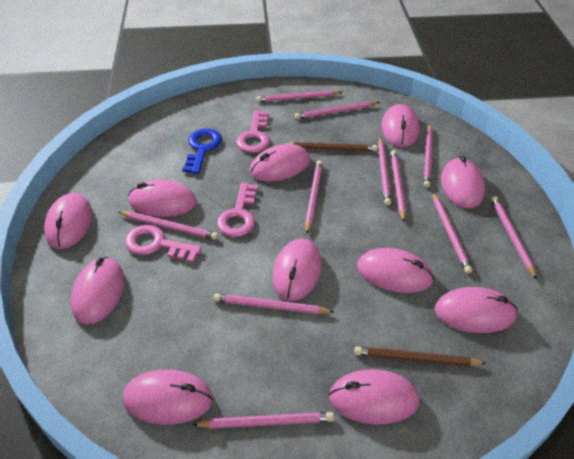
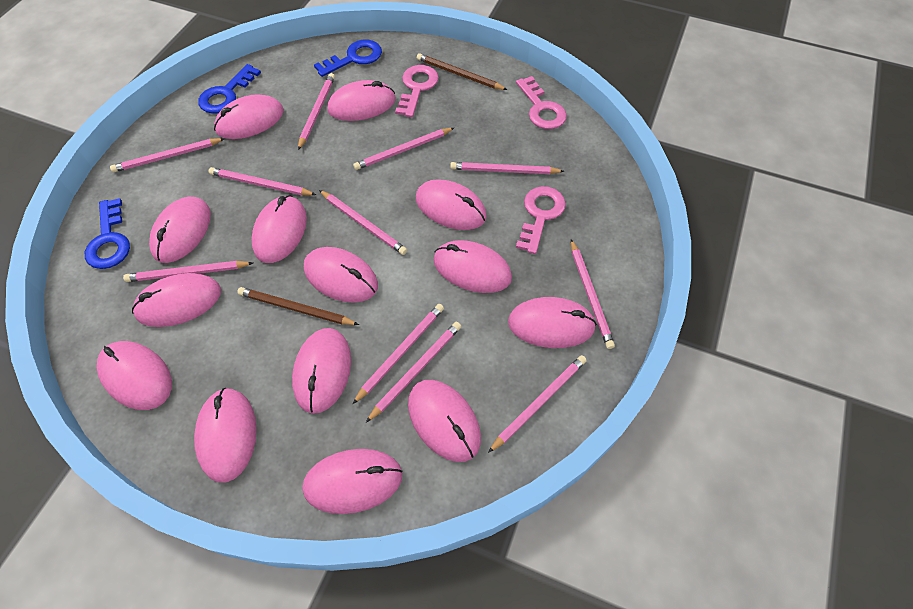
blue key: [182,129,222,174] = 1 -> [85,198,130,269] [198,64,261,114] [314,40,382,77] = 3
pink mouse: [44,193,92,249] [71,257,124,324] [123,369,213,425] [128,179,197,217] [249,144,310,181] [272,239,322,301] [329,369,420,425] [357,248,434,293] [381,104,419,147] [435,287,518,333] [441,156,485,209] = 11 -> [97,341,172,410] [132,273,221,327] [149,197,211,263] [194,388,257,483] [214,94,284,139] [251,195,307,263] [292,328,351,414] [302,449,403,514] [304,247,378,303] [327,80,396,121] [408,380,481,462] [416,179,487,230] [433,240,512,293] [508,297,597,348] = 14

